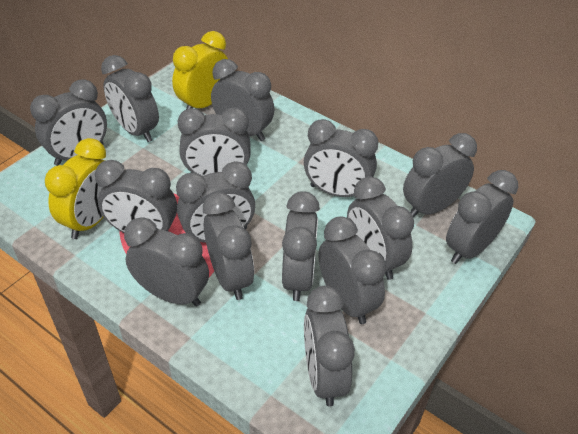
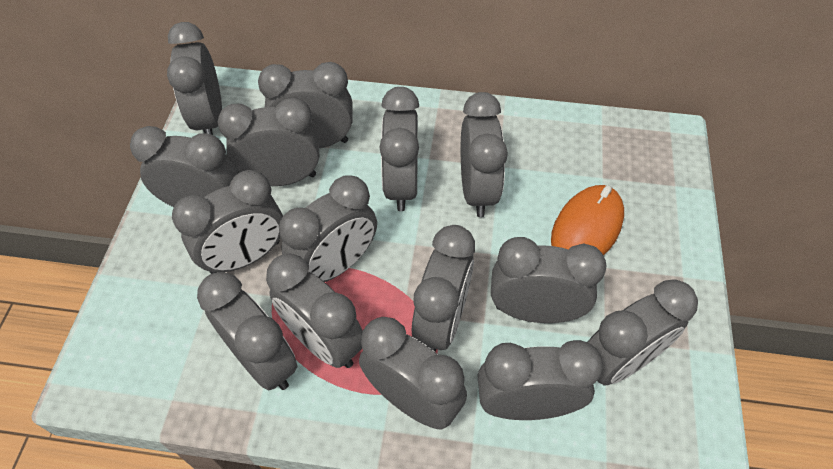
orange mouse: none = 0 -> [551,185,624,255] = 1
yellow clock: [45,138,106,239] [172,31,228,110] = 2 -> none = 0

